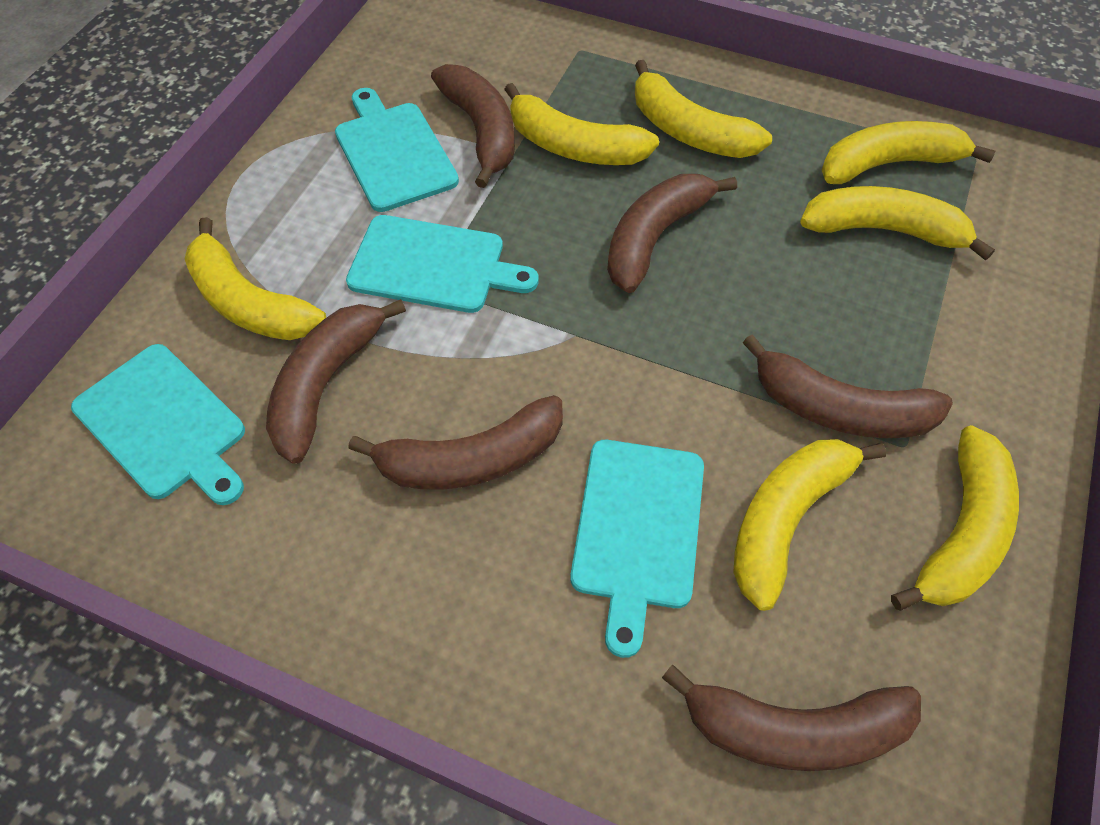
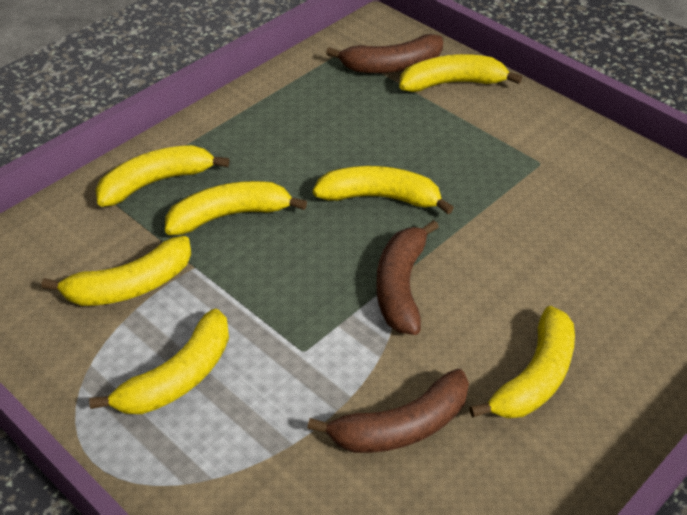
brown banana: [266,299,406,464] [348,395,563,490] [431,64,515,188] [607,174,737,293] [662,665,921,771] [743,334,953,438] = 6 -> [307,369,469,453] [326,34,443,73] [376,220,439,335] = 3
turquoise cutting board: [71,344,245,505] [335,88,459,212] [346,215,539,313] [570,440,704,658] = 4 -> none = 0

